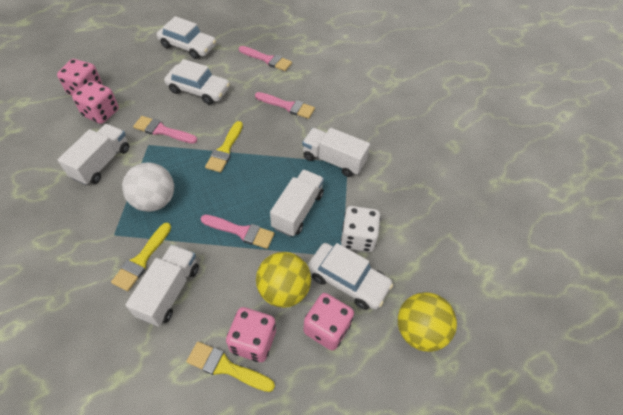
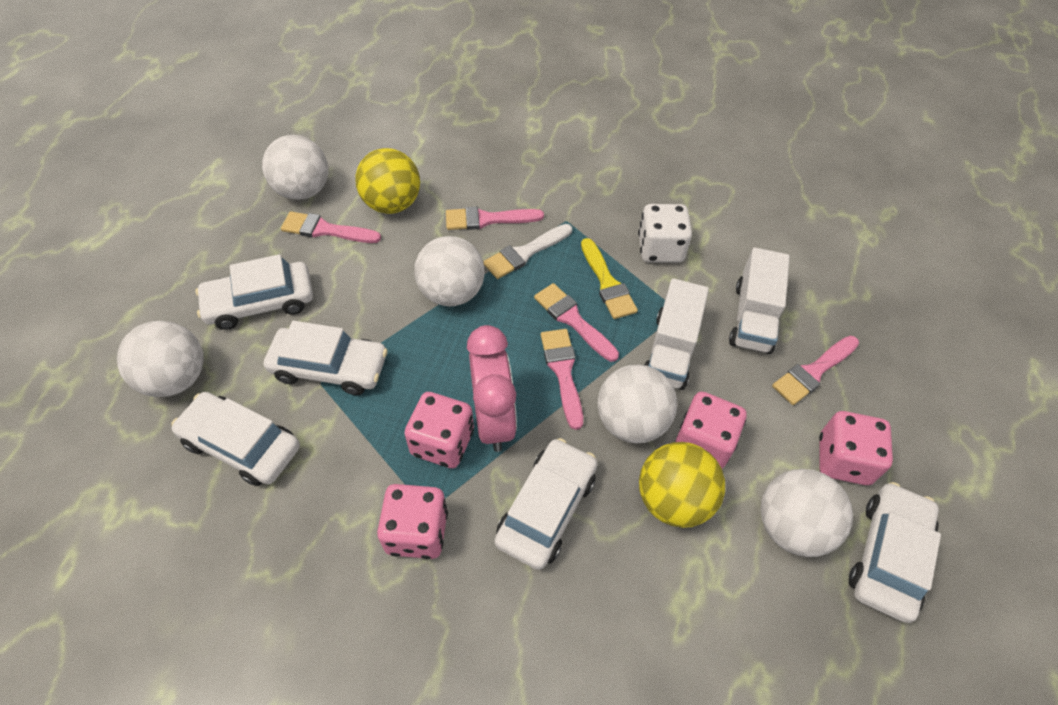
pink brush: [133,116,197,144] [200,215,275,249] [239,46,292,71] [255,92,315,119] = 4 -> [281,211,381,243] [446,207,544,230] [534,283,619,362] [541,329,583,430] [772,336,859,405] = 5
pink clock: none = 0 -> [467,325,517,452] = 1
white ball: [122,163,174,212] = 1 -> [117,321,204,397] [262,135,328,200] [414,236,485,307] [597,364,677,443] [760,469,853,557] = 5
white brush: none = 0 -> [483,224,572,279] = 1
white car: [157,16,216,59] [164,59,230,105] [308,243,393,310] = 3 -> [171,392,300,486] [195,254,313,330] [264,321,388,395] [494,438,597,570] [849,482,941,623] = 5
white truck: [58,124,129,185] [125,245,199,326] [270,169,324,237] [302,128,370,177] = 4 -> [644,278,709,390] [729,248,790,354] = 2
yellow brush: [111,223,171,291] [186,341,275,392] [205,121,243,173] = 3 -> [581,238,638,319] = 1

